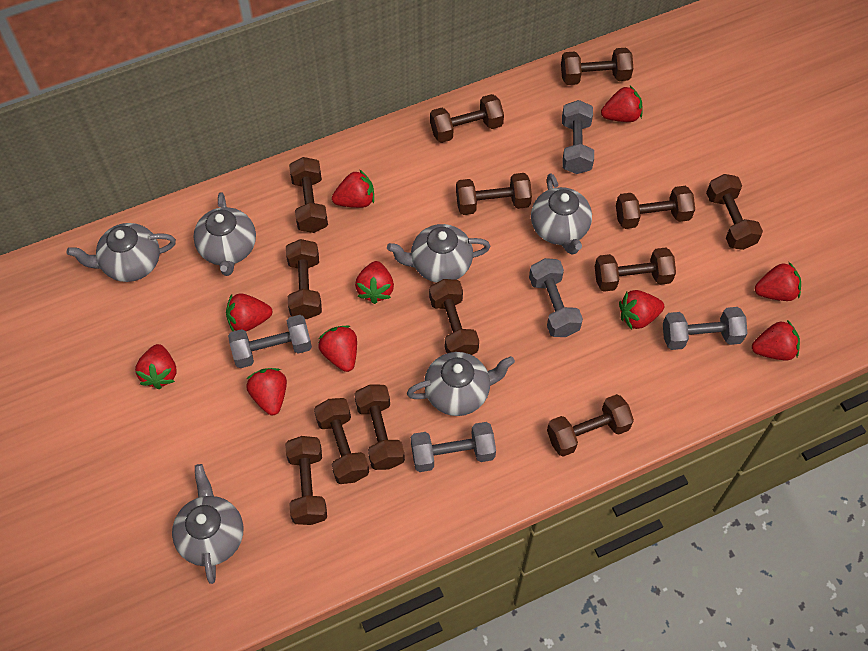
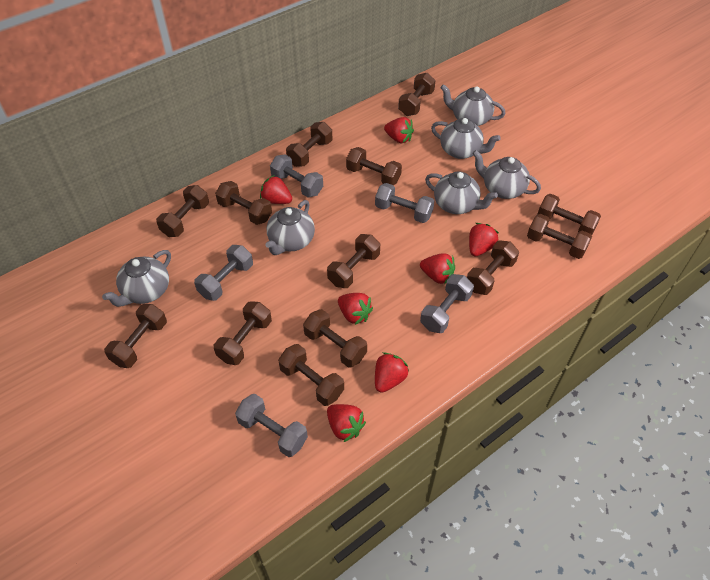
red strawberry: [135,344,177,389] [226,293,272,331] [246,368,287,415] [318,325,357,372] [332,169,374,208] [355,261,394,304] [601,86,643,122] [619,290,664,330] [752,320,800,360] [755,262,801,301] = 10 -> [260,175,292,204] [327,404,366,442] [338,293,373,325] [375,352,409,393] [384,117,414,144] [420,253,455,284] [469,223,499,257] = 7

